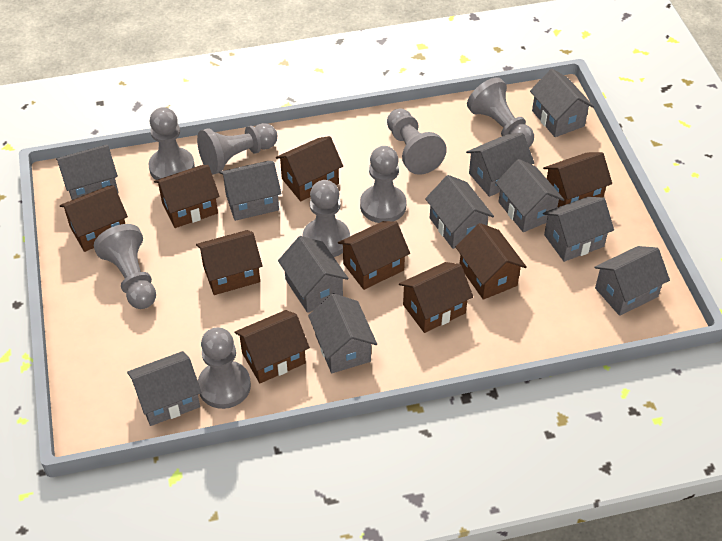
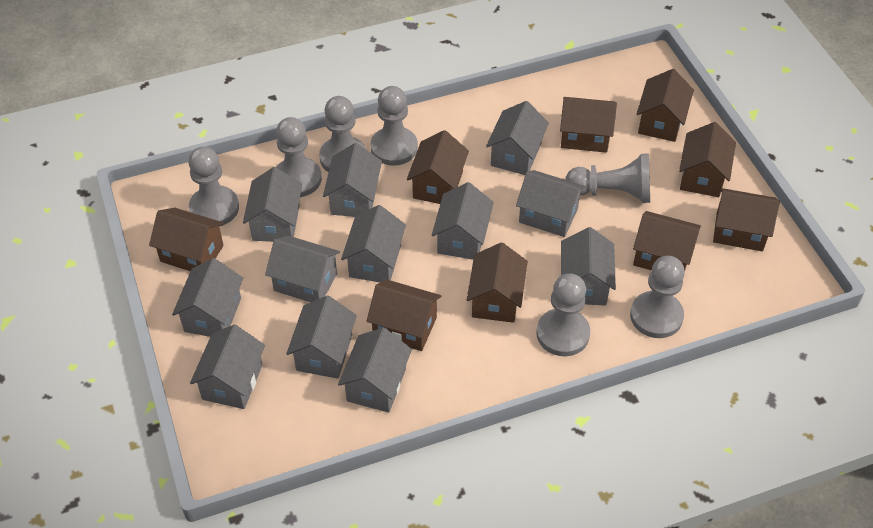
grey house: [56,145,118,200] [127,351,202,426] [219,161,282,221] [278,236,349,313] [308,293,377,373] [425,175,494,249] [466,133,534,197] [496,159,564,232] [530,69,594,137] [543,197,614,262] [594,246,670,316] = 11 -> [172,258,243,337] [190,325,265,409] [243,167,302,242] [265,236,340,302] [286,296,357,379] [323,143,382,217] [338,328,412,413] [341,205,406,283] [432,182,494,260] [486,101,549,175] [516,170,585,237] [561,227,616,306] = 12
grey pawn: [94,224,156,309] [149,107,195,180] [197,123,277,174] [198,327,251,409] [303,180,350,257] [360,146,406,223] [387,109,447,175] [467,77,534,147] = 8 -> [188,147,239,226] [276,117,322,197] [319,96,366,172] [370,86,418,166] [536,274,590,356] [565,153,650,203] [630,256,685,338] = 7

